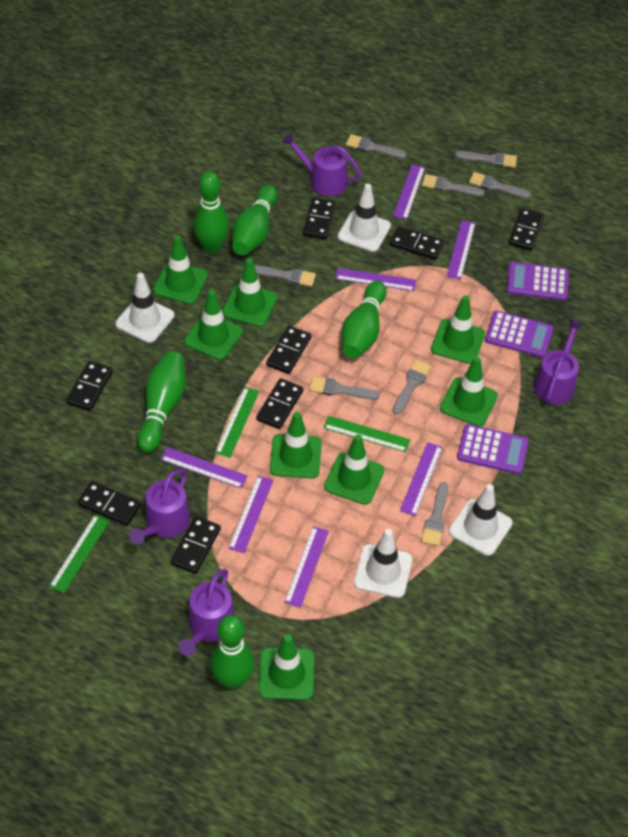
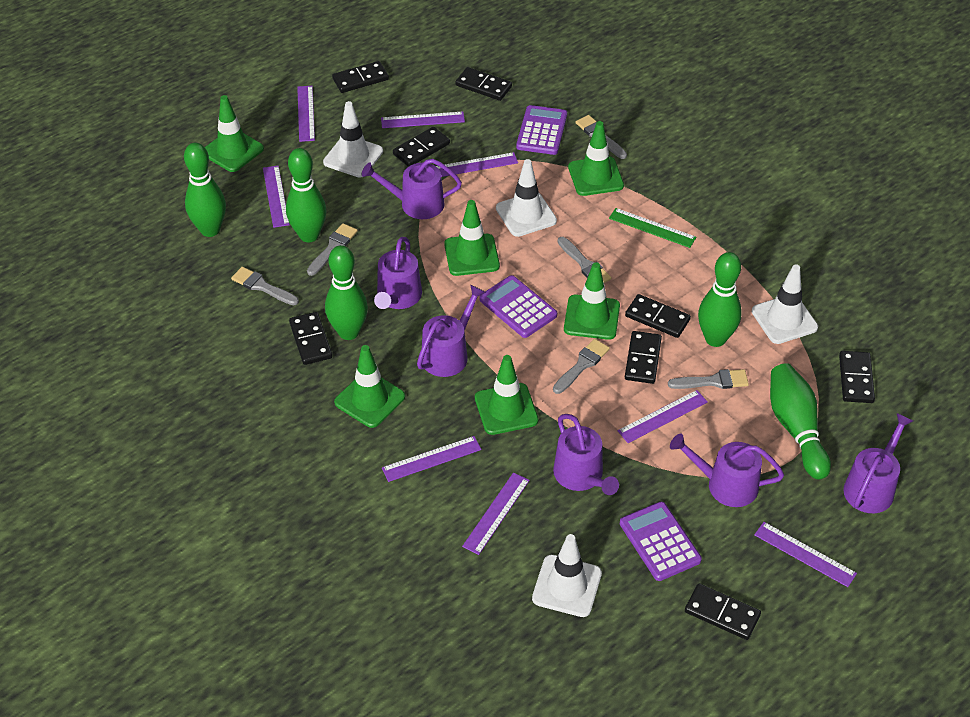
green ruler: [49,514,110,593] [215,387,259,458] [323,416,410,452] = 3 -> [609,208,696,248] = 1
green traffic cone: [153,236,208,304] [184,290,243,360] [222,258,277,327] [258,634,315,700] [270,412,322,479] [324,434,384,505] [431,295,485,364] [440,357,498,427] = 8 -> [205,95,264,172] [334,345,405,428] [444,200,500,276] [475,355,538,435] [564,262,620,340] [568,121,624,196] = 6
grey brush: [254,265,316,287] [309,376,380,399] [346,134,407,158] [392,360,431,415] [421,482,448,546] [422,174,485,196] [455,151,517,168] [469,172,531,198] = 8 -> [231,267,299,305] [307,223,358,276] [553,339,610,394] [558,237,612,283] [576,115,627,159] [668,369,749,389] = 6
purple ruler: [160,447,248,488] [228,476,273,553] [284,526,329,608] [335,268,416,291] [393,165,425,220] [400,442,443,516] [447,220,476,280] = 7 -> [263,166,290,228] [297,86,315,142] [381,112,465,128] [382,436,481,482] [436,152,518,177] [462,472,530,555] [618,390,708,443] [754,522,857,587] = 8
purple watering can: [129,469,190,545] [179,569,235,656] [282,133,362,196] [534,320,583,404] = 4 -> [362,159,462,219] [374,237,422,309] [417,285,486,377] [553,414,619,495] [670,434,784,507] [843,413,913,513] = 6

